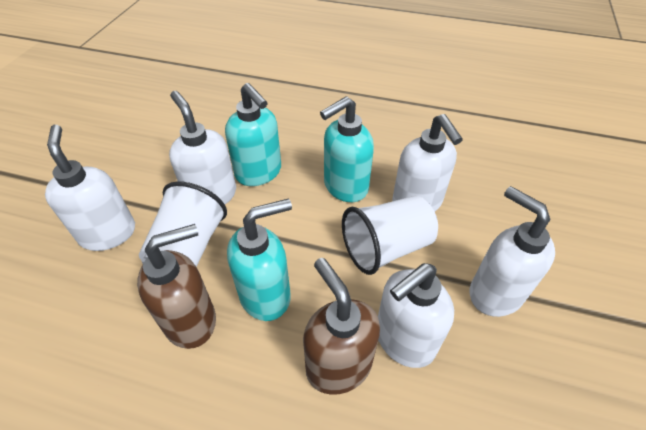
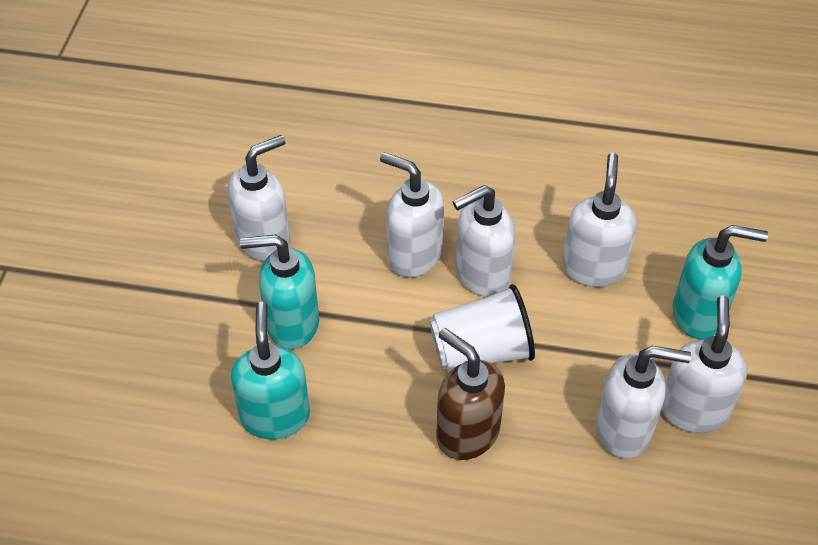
brown soap dispenser: [137,224,216,349] [303,258,380,395] = 2 -> [436,328,505,460] = 1
white cup: [139,182,227,267] [342,196,438,275] = 2 -> [430,284,535,373] = 1
white soap dispenser: [45,125,135,251] [169,91,236,204] [378,263,454,368] [392,114,463,211] [469,186,555,317] = 5 -> [228,135,290,261] [380,152,444,278] [453,185,516,297] [562,153,637,287] [596,346,691,458] [661,296,747,433] = 6

